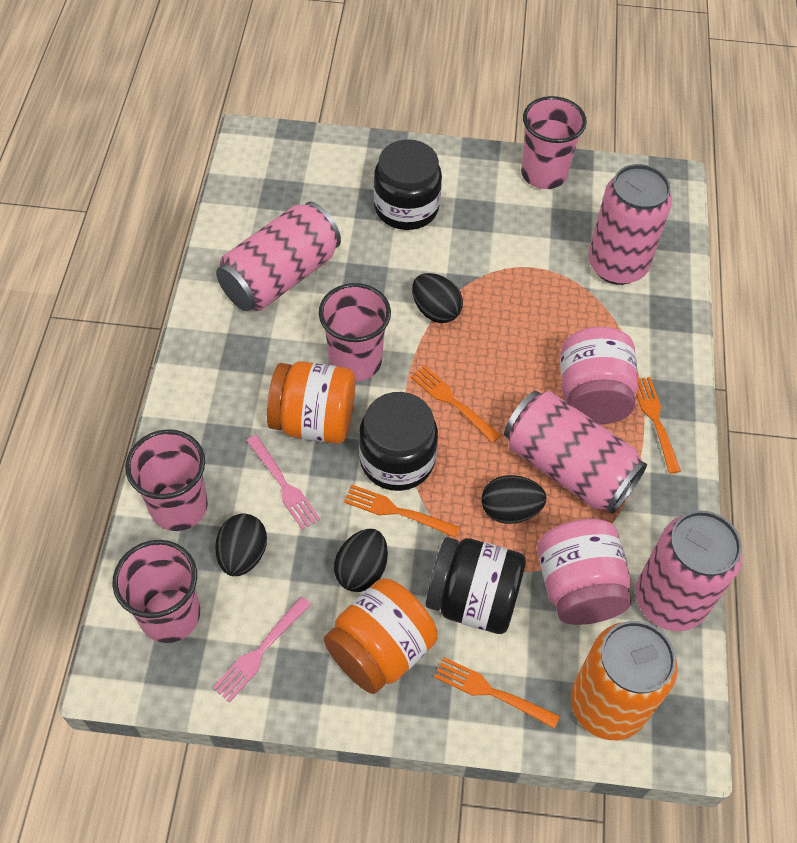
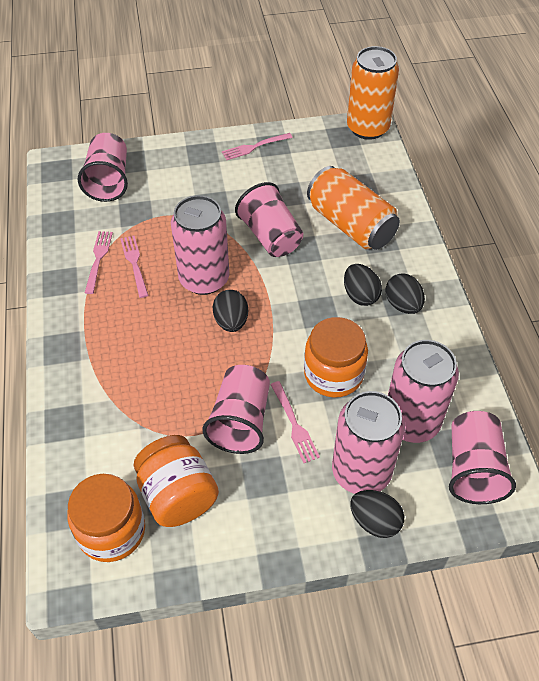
black jar: [359,392,438,491] [374,139,442,230] [426,537,526,634] = 3 -> none = 0
orange can: [571,621,678,740] = 1 -> [307,166,400,250] [347,46,399,140] = 2
orange fork: [344,485,460,538] [411,365,501,443] [434,657,560,729] [637,377,681,474] = 4 -> none = 0
orange jar: [267,361,355,444] [324,578,438,694] = 2 -> [67,474,145,562] [134,435,219,527] [304,317,368,398] = 3
pink can: [216,202,341,311] [504,391,647,514] [588,164,672,285] [635,511,743,631] = 4 -> [171,195,229,295] [332,391,405,494] [388,340,459,443] = 3
pink fork: [213,596,311,703] [246,435,320,530] = 2 -> [85,231,113,294] [121,236,148,298] [222,133,292,160] [270,381,320,463] = 4
pink jar: [537,519,632,625] [560,327,638,425] = 2 -> none = 0

